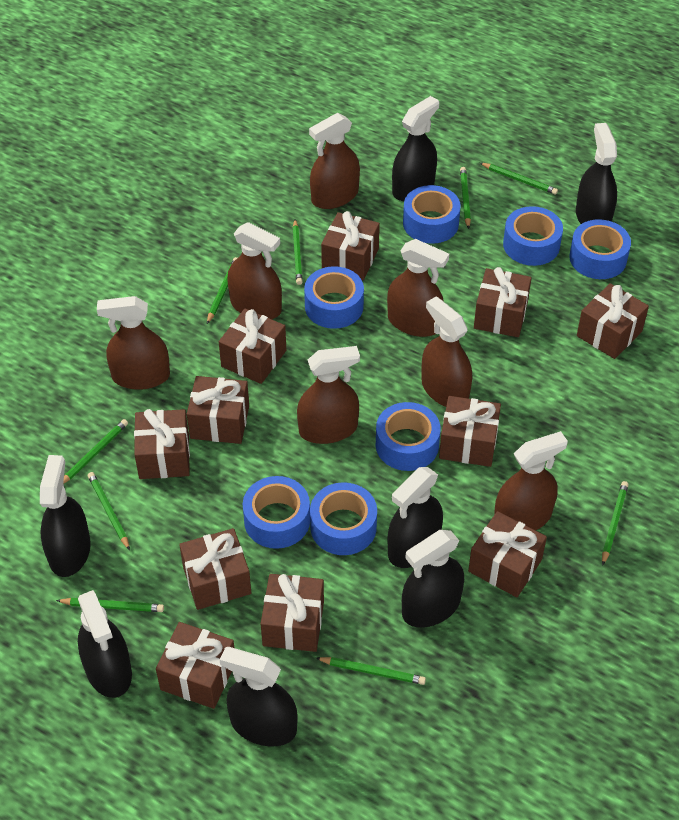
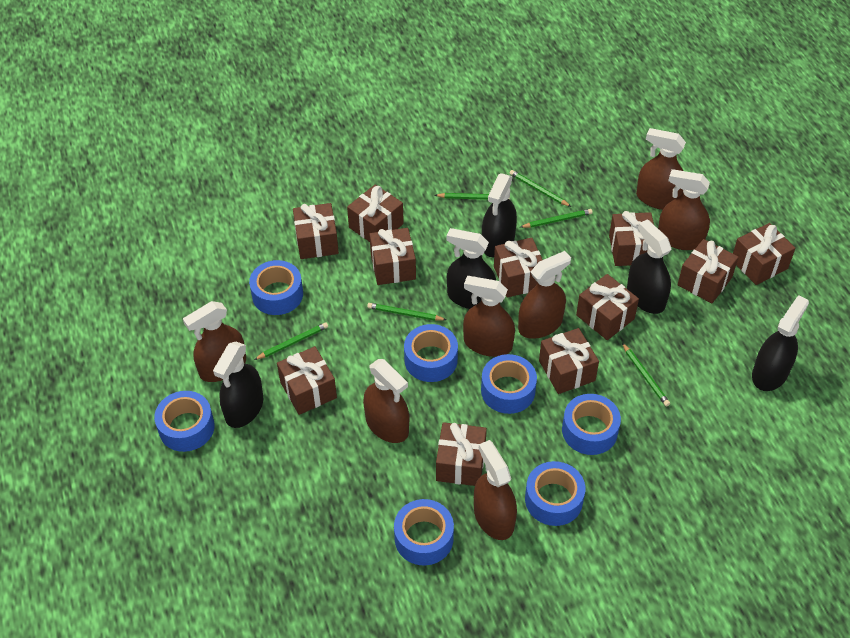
black spray bottle: [40,455,91,577] [78,590,132,698] [220,647,298,746] [387,467,443,568] [392,96,439,201] [402,530,464,628] [576,123,617,224] = 7 -> [213,342,263,428] [447,228,496,309] [482,173,517,258] [627,219,671,314] [752,295,809,391] = 5
green pencil: [56,598,164,612] [63,419,128,484] [88,472,130,550] [207,257,237,324] [293,219,303,285] [316,657,426,685] [460,167,471,229] [480,163,558,195] [602,481,629,566] = 9 -> [254,322,328,360] [367,303,446,321] [435,193,510,200] [510,170,571,207] [520,209,593,228] [622,343,670,407] = 6

